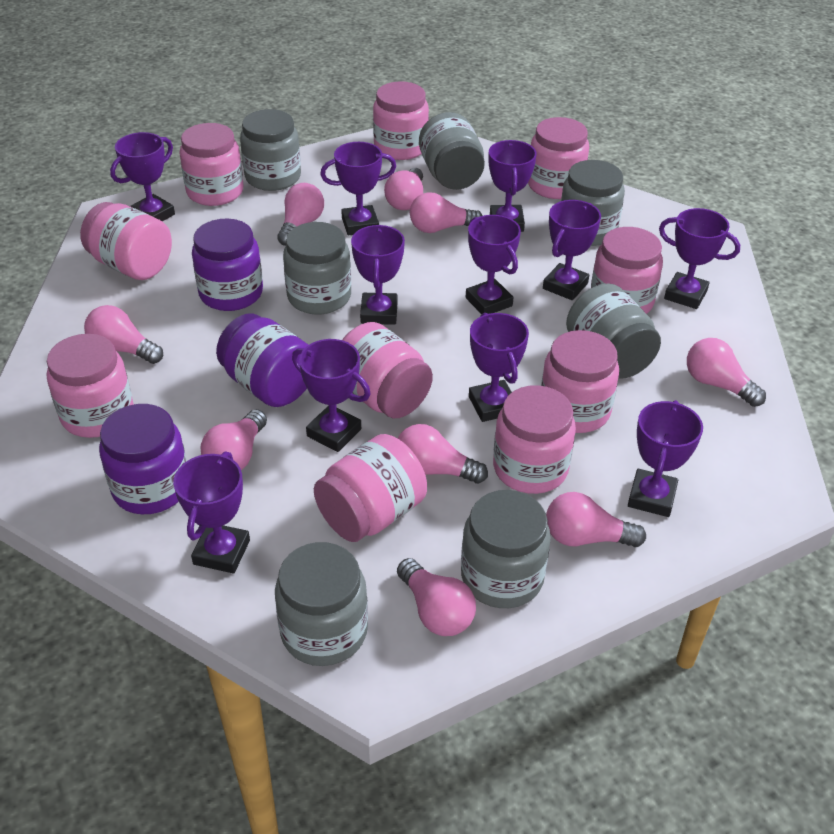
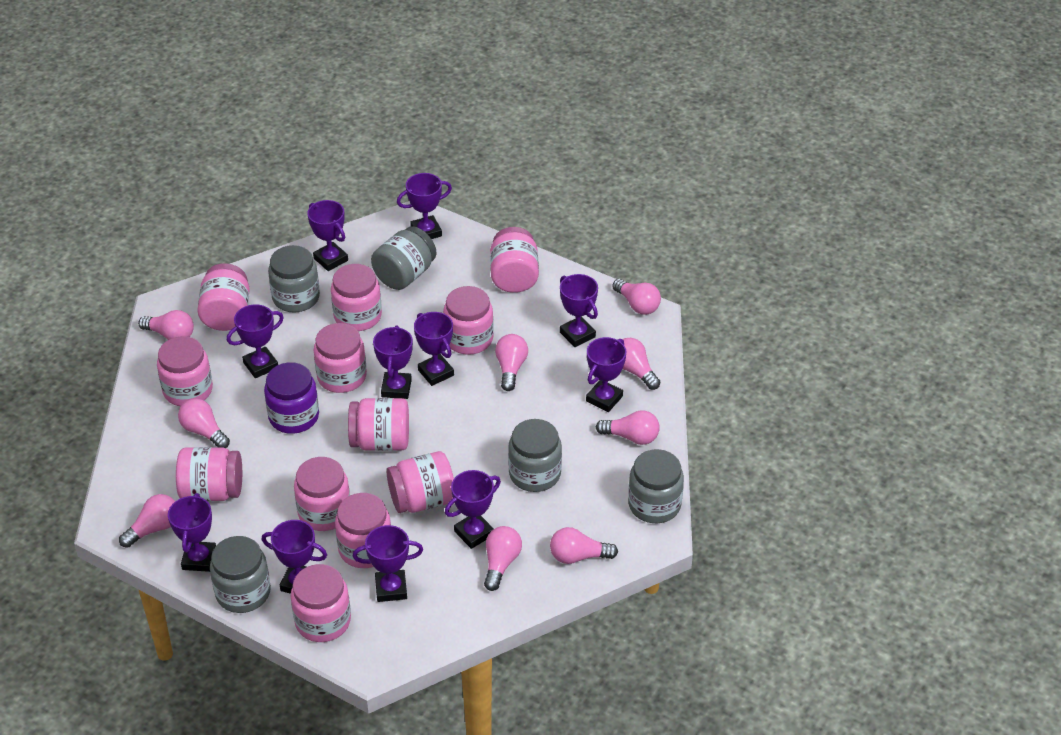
grey jar: [240,109,301,191] [275,542,368,666] [283,222,351,315] [419,112,485,190] [461,490,551,608] [561,160,625,246] [566,283,661,379] = 7 -> [210,536,271,613] [268,245,320,312] [371,226,437,290] [508,419,562,492] [628,449,684,523] = 5
pink jar: [47,334,134,438] [80,202,172,280] [180,123,244,206] [314,434,427,542] [342,322,433,418] [373,81,429,160] [493,385,576,494] [528,117,589,199] [541,330,619,433] [591,227,663,314] = 10 -> [157,336,213,406] [176,447,242,501] [197,263,250,331] [291,564,351,642] [294,457,350,531] [314,323,367,393] [331,264,382,331] [335,493,391,568] [348,398,409,451] [387,451,454,513] [443,286,494,355] [490,227,539,293] = 12
purple jar: [99,404,187,514] [192,219,263,311] [216,314,308,407] = 3 -> [264,362,319,434] = 1

